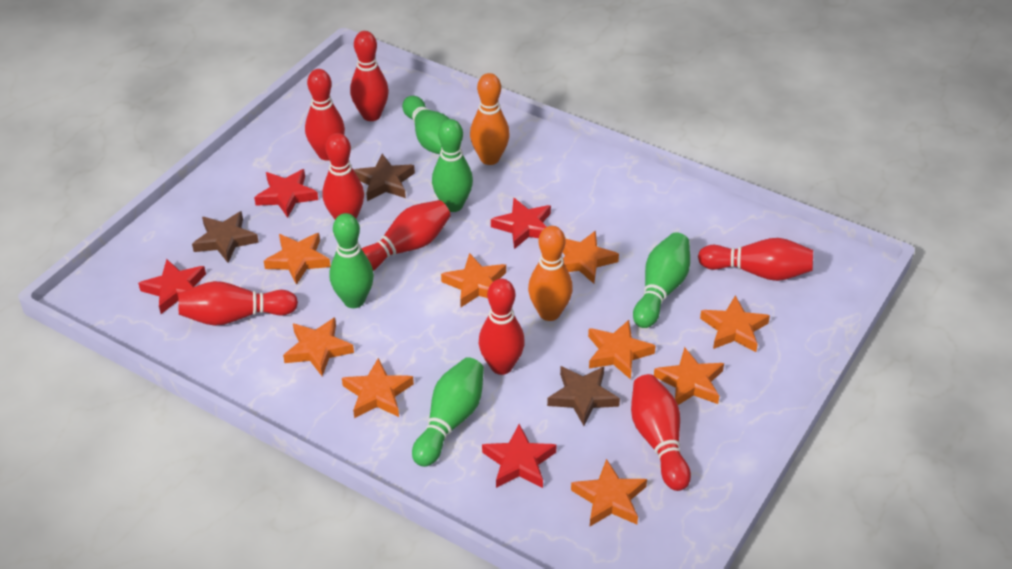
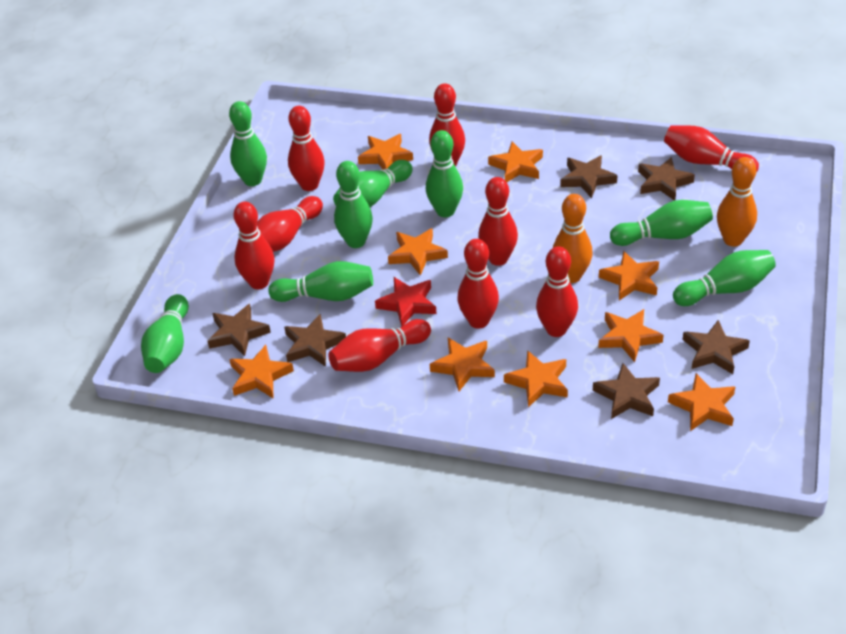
brown star: [192,211,259,263] [354,154,415,201] [547,366,620,426] = 3 -> [208,304,271,356] [284,314,346,367] [560,155,618,198] [593,363,660,419] [638,157,695,200] [682,320,750,374] = 6
green bowling pin: [330,213,374,308] [402,96,450,154] [412,357,484,467] [432,119,473,212] [633,232,690,328] = 5 -> [141,294,189,373] [229,101,267,186] [268,261,373,302] [333,160,413,207] [334,161,373,248] [426,130,463,217] [610,200,713,246] [673,250,776,306] = 8
red bowling pin: [178,281,298,326] [305,69,345,161] [322,133,364,219] [350,31,389,121] [362,200,450,271] [479,279,525,375] [631,374,691,491] [698,238,813,281] = 8 -> [233,202,275,289] [257,196,323,252] [288,106,325,191] [328,319,431,372] [429,83,465,167] [457,239,499,329] [478,177,518,266] [536,246,578,337] [664,125,759,172] = 9
red star: [138,259,206,314] [254,169,318,218] [482,424,557,488] [491,198,551,249] = 4 -> [375,277,437,327] = 1

